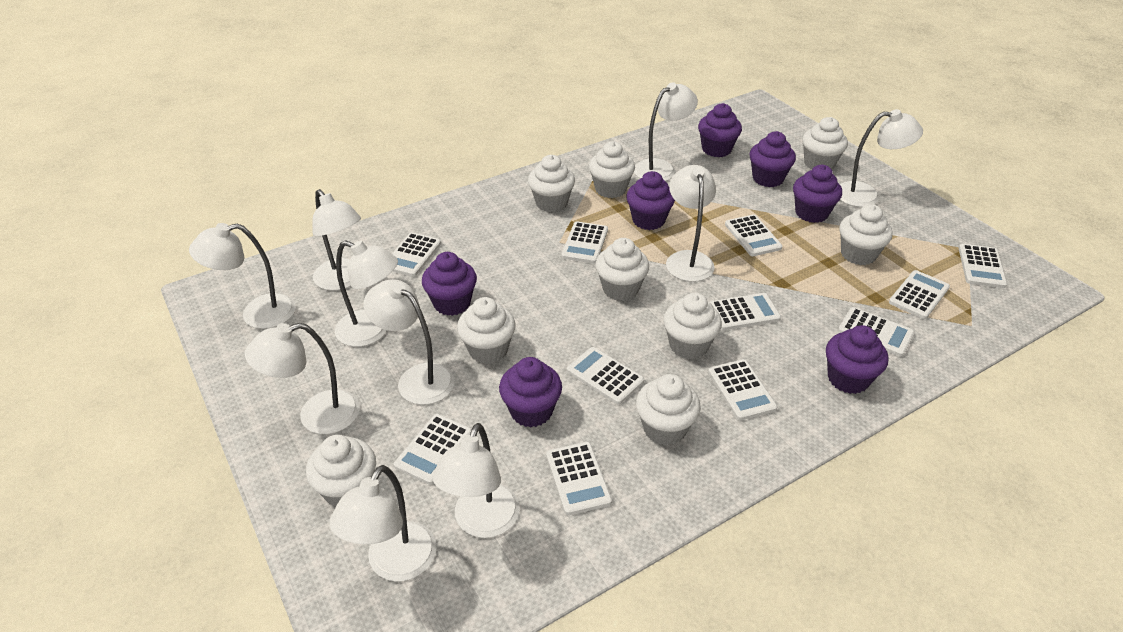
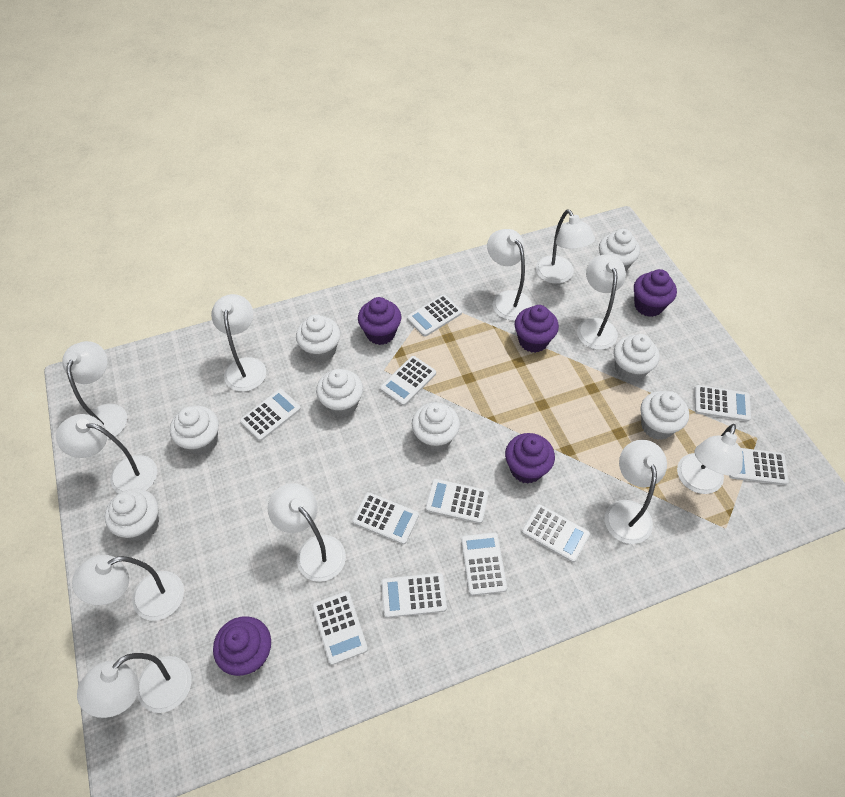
purple cupcake: [422,252,477,316] [499,357,562,427] [626,171,675,230] [698,103,742,157] [750,131,796,187] [793,165,842,223] [826,325,888,394] = 7 -> [213,616,271,676] [358,297,401,345] [505,433,555,484] [515,305,559,353] [634,269,677,317] = 5
white cupcake: [306,435,376,507] [457,297,516,364] [528,155,575,212] [589,142,635,198] [596,238,649,301] [636,374,701,445] [663,293,722,359] [802,117,848,169] [839,204,893,265] = 9 -> [105,488,159,541] [170,406,219,455] [296,314,340,362] [316,369,363,417] [412,402,460,452] [599,229,640,271] [614,334,659,382] [640,391,689,440] = 8
white lamp: [189,223,296,329] [245,323,360,434] [312,189,361,291] [329,465,437,581] [335,240,398,347] [364,279,455,405] [432,423,520,538] [634,82,698,181] [666,165,716,282] [840,109,923,207] = 10 -> [56,414,157,494] [62,341,127,440] [72,555,184,621] [77,653,192,718] [211,294,266,392] [268,483,346,582] [487,229,532,320] [536,210,595,284] [577,255,626,350] [605,440,667,544] [677,424,743,494] = 11

